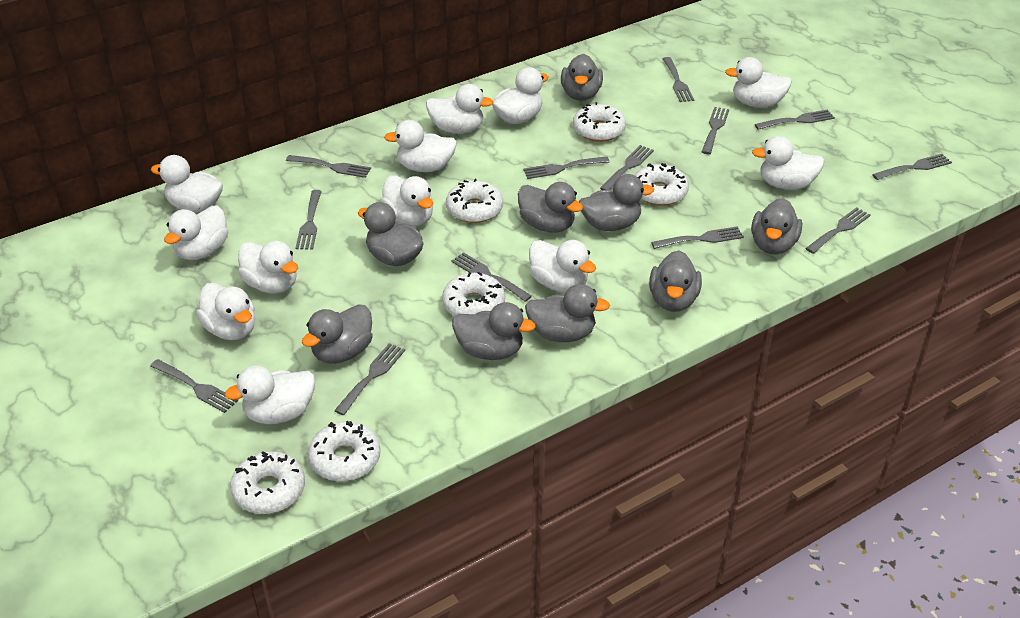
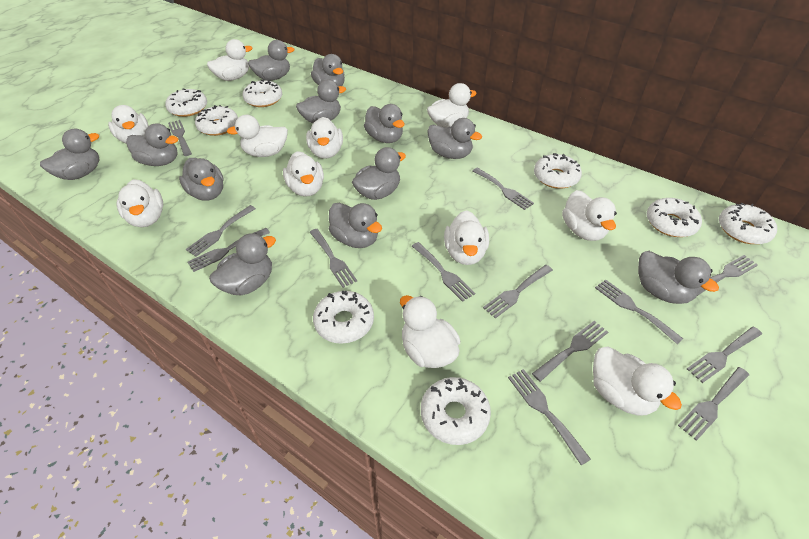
grey duck: [302,304,373,364] [358,202,423,266] [452,302,536,360] [518,182,583,233] [525,284,610,342] [561,54,603,101] [579,174,654,231] [649,250,702,312] [751,198,802,255] = 9 -> [40,129,99,180] [126,123,178,166] [179,158,224,201] [209,233,276,295] [248,40,295,81] [296,80,346,124] [311,54,345,86] [329,203,382,248] [352,147,406,200] [364,104,405,143] [427,118,482,159] [638,251,719,304] = 12
white donut: [230,451,305,514] [308,421,381,481] [442,272,505,316] [446,179,503,223] [573,102,626,142] [635,163,689,206] = 6 -> [165,88,207,117] [195,105,238,136] [243,79,282,107] [313,291,374,344] [421,377,491,445] [534,153,582,189] [647,198,702,237] [719,203,777,244] = 8
white duck: [151,155,223,212] [164,205,228,260] [196,283,255,340] [225,366,315,424] [238,241,298,294] [380,175,433,226] [384,120,457,172] [426,84,493,134] [492,67,548,124] [529,240,596,292] [725,57,792,108] [752,136,824,190] = 12 -> [108,105,149,143] [117,179,163,227] [207,39,252,81] [227,115,288,157] [283,151,324,197] [306,117,343,159] [400,295,460,368] [427,83,477,128] [444,210,489,265] [562,190,617,241] [593,346,682,416] = 11

